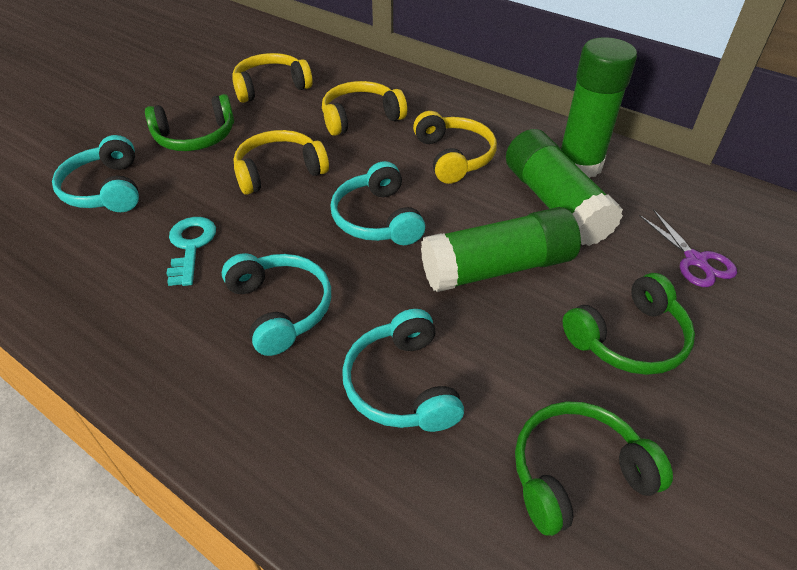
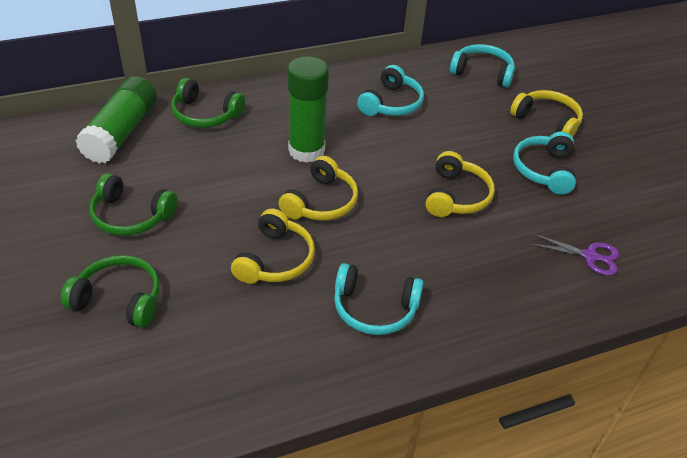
green glue stick: [421,207,581,292] [506,129,623,246] [561,37,637,178] = 3 -> [76,76,157,164] [288,56,329,163] = 2
turquoise key: [166,217,216,286] = 1 -> none = 0

